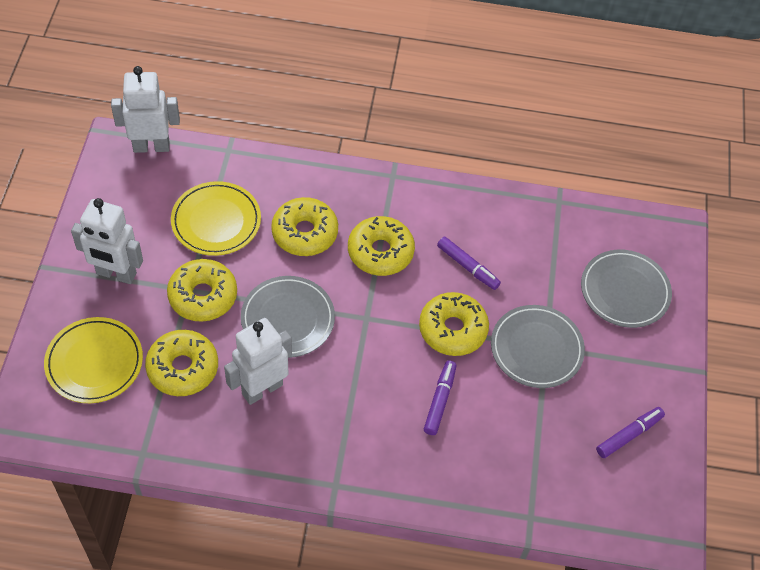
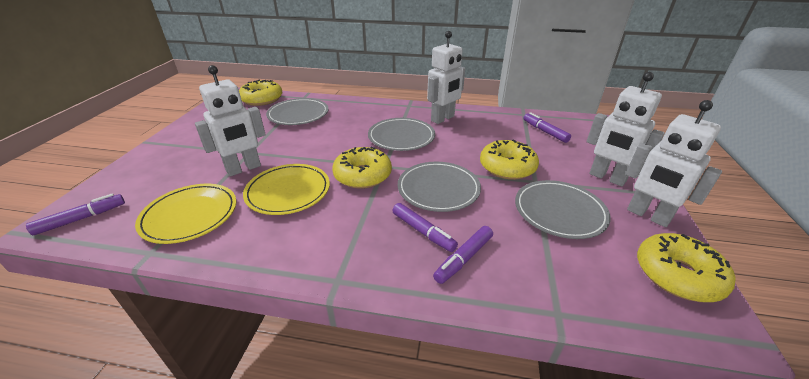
grey plate: [241,276,335,358] [491,305,585,388] [581,250,672,328] = 3 -> [266,98,329,125] [368,118,435,151] [398,162,481,212] [515,180,611,239] = 4
purple marker: [424,361,457,435] [437,236,501,290] [596,407,665,458] = 3 -> [26,193,125,235] [392,203,458,252] [433,226,493,284] [523,112,571,143] = 4
white robot: [71,198,143,284] [111,66,180,153] [224,318,292,405] = 3 -> [195,65,266,176] [427,31,465,124] [587,72,665,186] [626,100,722,227] = 4
yellow donut: [145,330,218,396] [167,259,237,322] [271,197,338,256] [348,216,415,276] [419,292,489,356] = 5 -> [239,79,282,106] [332,147,392,189] [480,139,539,180] [637,233,735,302] = 4

